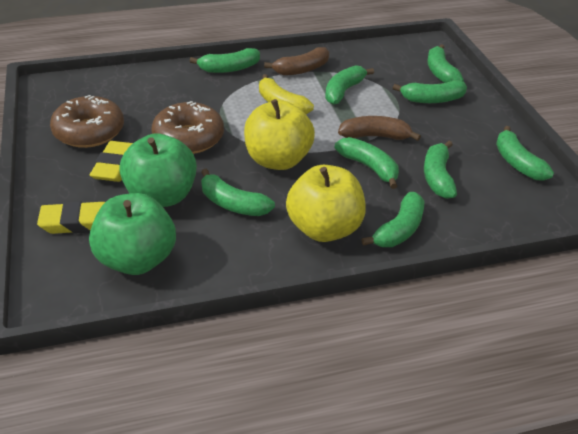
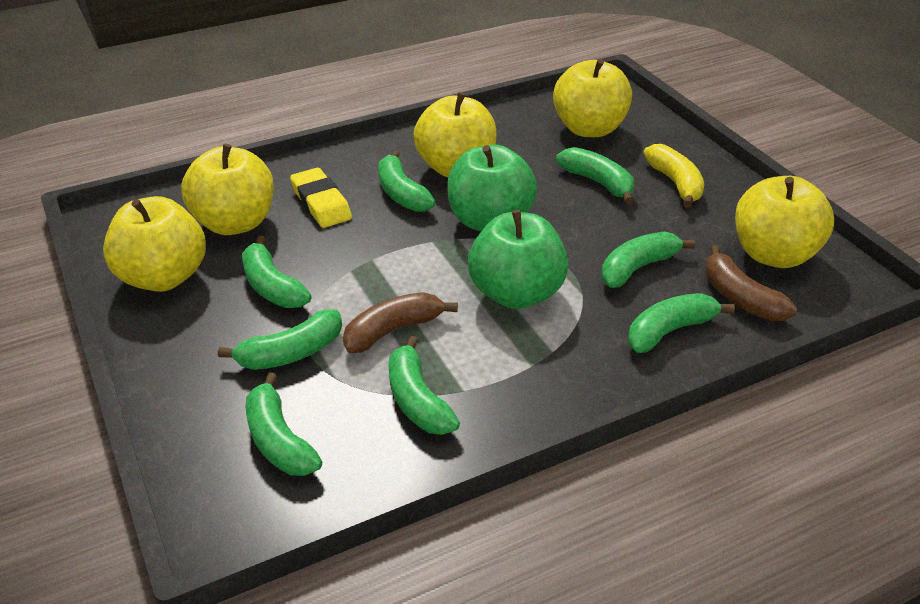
brown donut: [50,95,124,148] [151,101,224,154] = 2 -> none = 0
green banana: [190,48,260,73] [201,169,275,216] [325,65,374,105] [335,137,399,189] [361,192,424,247] [393,80,467,103] [424,141,457,199] [427,44,464,83] [496,126,554,181] = 9 -> [218,309,342,370] [242,236,312,308] [246,372,322,476] [378,150,436,212] [389,336,460,435] [556,147,634,204] [601,231,695,288] [628,293,735,353] = 8
yellow apple: [244,99,315,170] [286,165,366,242] = 2 -> [103,196,206,292] [181,144,274,235] [414,92,497,177] [553,59,632,137] [735,176,834,268] = 5
yellow eraser: [37,201,105,234] [90,141,133,182] = 2 -> [290,168,352,228] = 1

